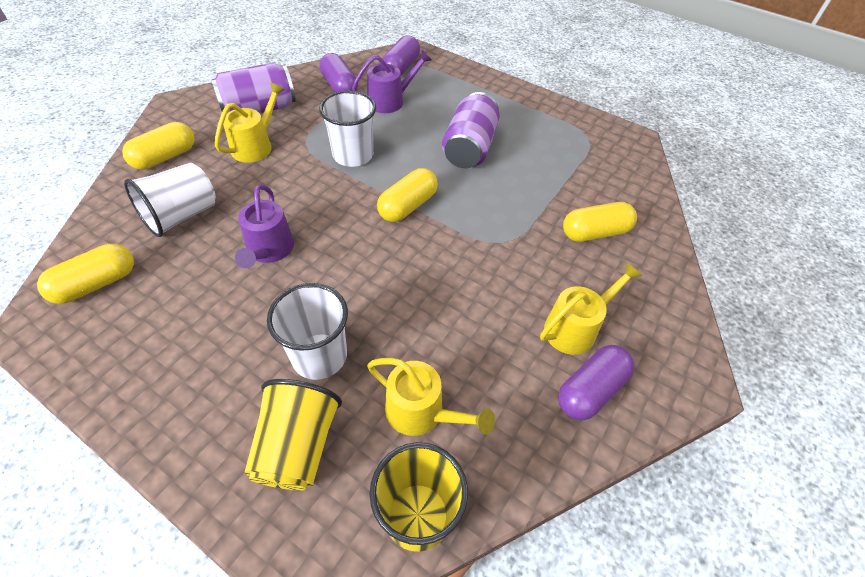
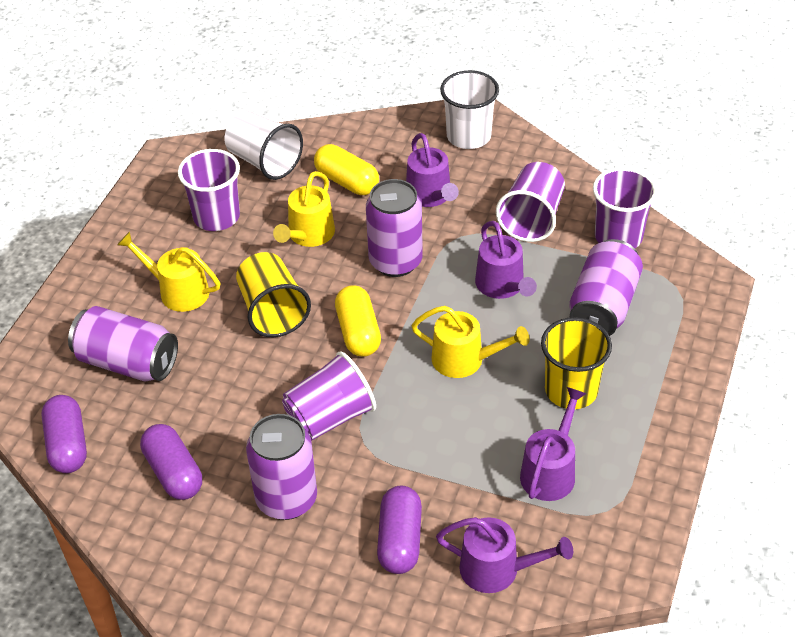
purple can: [211,63,296,113] [442,92,500,168] = 2 -> [68,306,178,381] [246,414,317,520] [366,179,423,277] [569,239,643,336] = 4
purple cup: none = 0 -> [178,149,240,231] [282,351,376,441] [496,162,565,242] [593,167,657,248] = 4
purple watering can: [235,184,294,268] [352,50,432,113] = 2 -> [406,133,459,207] [436,517,573,593] [475,221,537,299] [520,387,587,501] = 4
white cup: [124,163,216,237] [267,283,348,380] [319,91,376,167] = 3 -> [225,111,303,180] [440,70,499,149] = 2
yellow capsule: [37,244,134,304] [122,122,195,170] [377,168,438,222] [563,202,637,242] = 4 -> [314,144,379,195] [335,285,381,357] = 2

